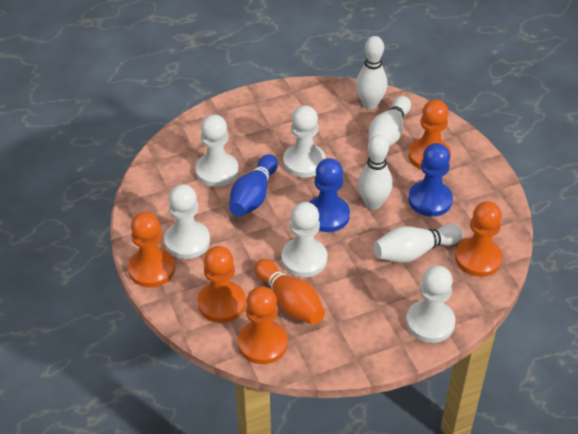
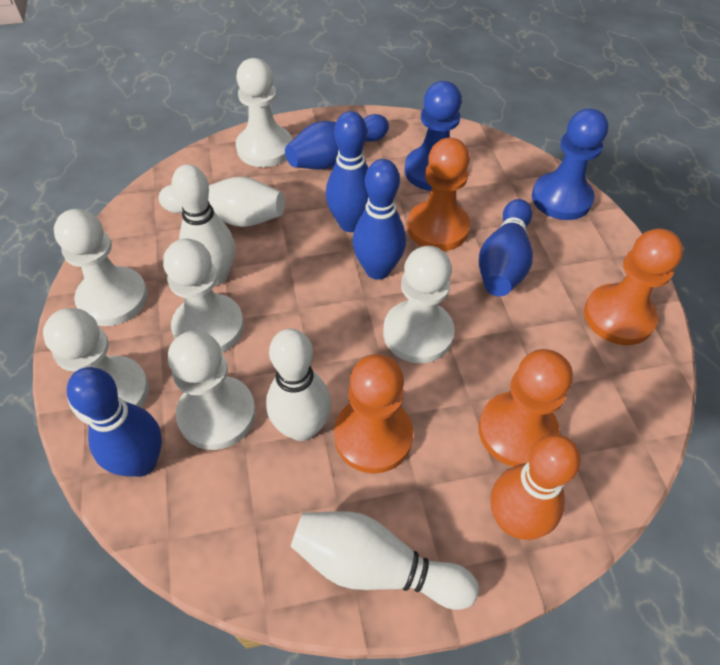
blue bowling pin: [229,154,278,217] = 1 -> [67,367,162,477] [285,114,389,169] [326,111,369,232] [353,159,406,280] [479,199,533,296] = 5
orange pawn: [128,212,175,288] [198,246,246,323] [238,286,288,364] [408,99,451,170] [455,201,502,277] = 5 -> [334,354,413,473] [407,138,470,251] [478,349,573,467] [584,229,683,345] = 4
white pawn: [164,184,210,259] [195,114,238,187] [281,202,327,277] [283,105,326,178] [406,265,455,343] = 5 -> [43,308,149,425] [54,209,148,326] [163,239,244,353] [168,331,256,450] [236,58,292,167] [383,246,455,363] = 6

